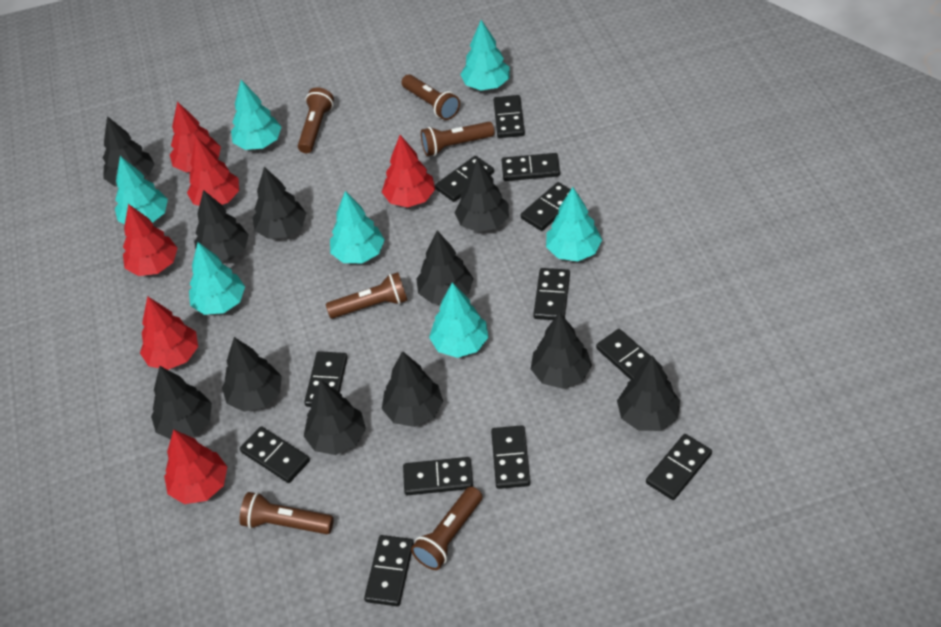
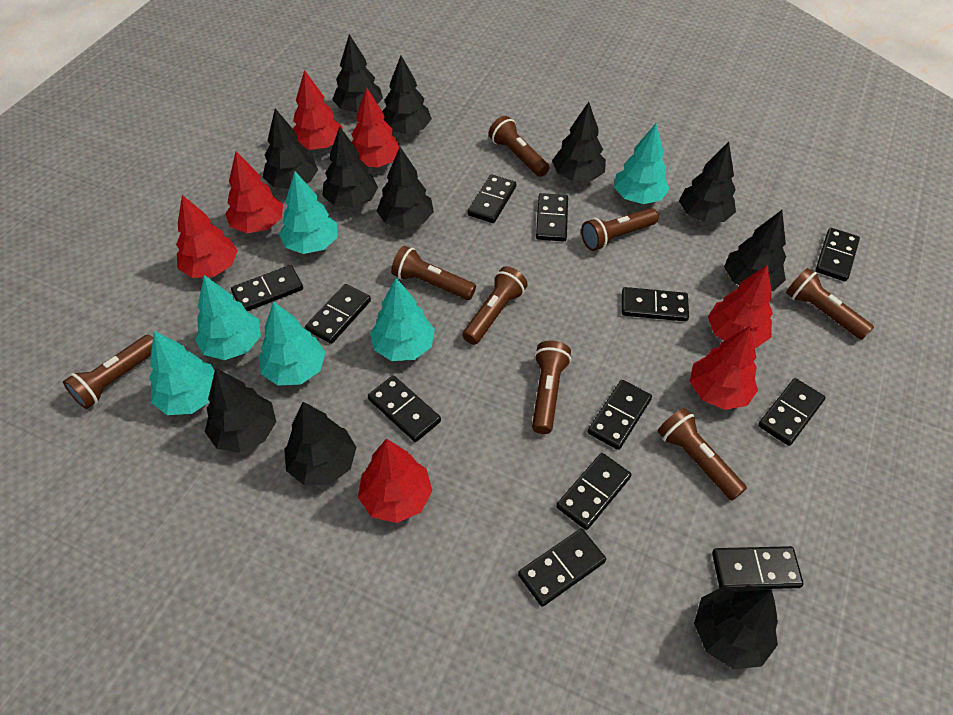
brown flashlight: [239,492,334,534] [298,87,334,153] [326,272,408,319] [401,74,460,120] [411,486,483,570] [421,122,494,156] = 6 -> [63,335,153,409] [391,246,476,300] [462,266,528,345] [489,116,549,177] [532,341,571,434] [581,208,658,251] [658,408,747,501] [786,268,874,340] = 8
red tree: [123,204,178,276] [140,296,198,370] [164,429,227,504] [170,101,221,173] [187,137,239,206] [382,135,435,207] = 6 -> [176,195,238,278] [225,151,283,233] [293,70,343,150] [351,88,400,167] [358,439,432,523] [690,325,758,410] [708,265,773,348] = 7
turquoise tree: [115,156,168,224] [189,242,245,315] [231,80,281,150] [330,191,385,263] [429,282,489,358] [460,20,510,91] [546,187,602,261] = 7 -> [149,331,215,415] [195,275,261,360] [259,301,326,386] [279,171,337,254] [370,278,435,361] [614,124,669,204] = 6

